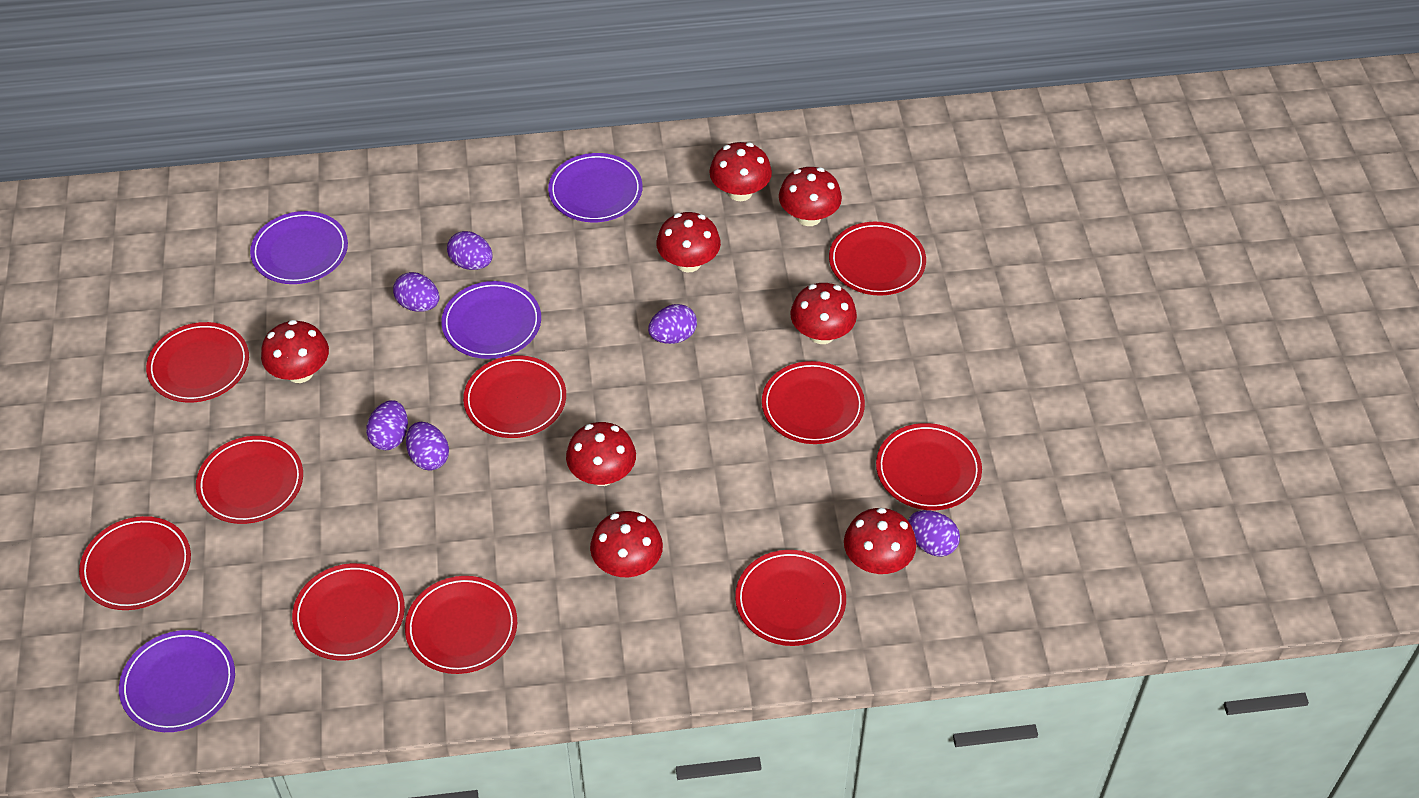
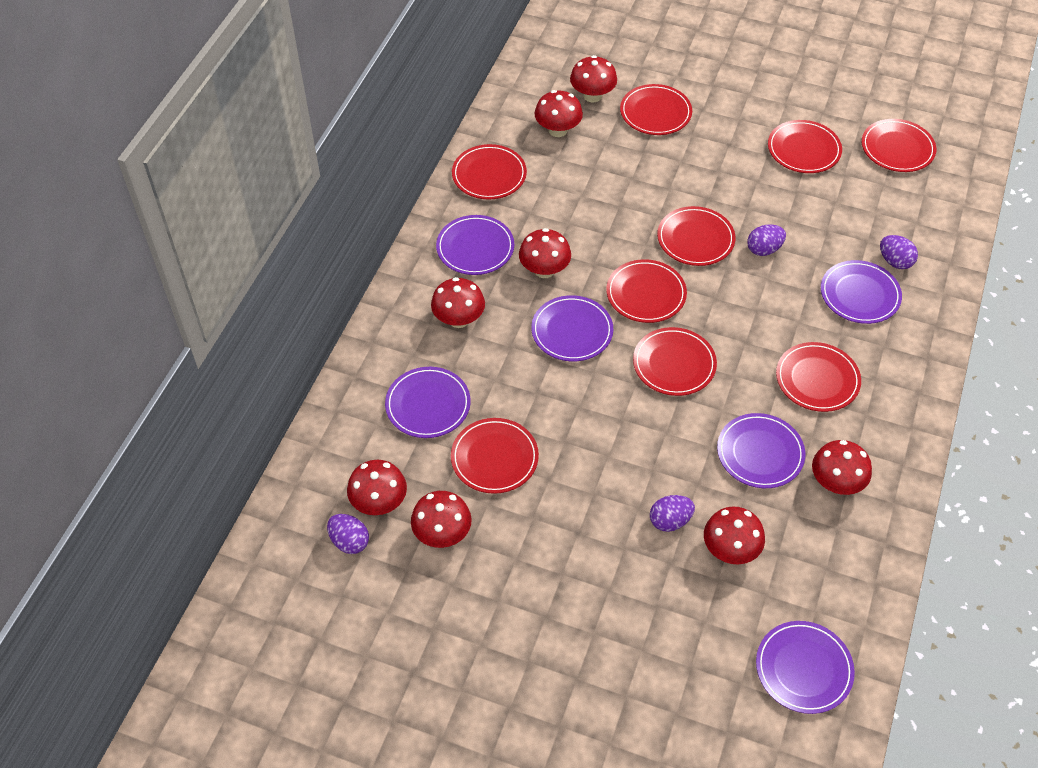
purple egg: [366,400,408,450] [393,272,439,312] [406,422,449,470] [447,231,493,270] [648,304,697,344] [908,510,960,557] = 6 -> [327,514,369,554] [650,495,695,532] [747,224,786,256] [880,235,918,269] = 4
purple plate: [119,630,235,732] [250,211,348,284] [441,281,541,359] [548,153,642,222] = 4 -> [385,367,471,438] [436,215,514,275] [531,295,613,361] [717,413,805,488] [756,621,855,714] [821,260,902,324] = 6
red plate: [79,516,191,610] [146,322,249,403] [196,436,303,524] [292,563,405,661] [405,576,517,674] [463,355,566,438] [735,550,846,646] [762,361,865,444] [829,222,926,296] [876,423,982,510] = 10 -> [451,418,539,494] [452,144,527,199] [606,259,687,323] [620,84,692,135] [633,327,717,396] [657,206,735,266] [768,120,842,173] [776,342,861,412] [862,119,936,172] = 9

